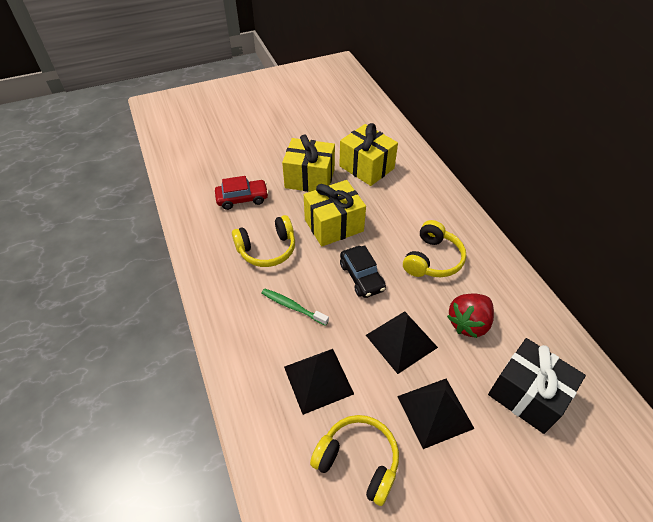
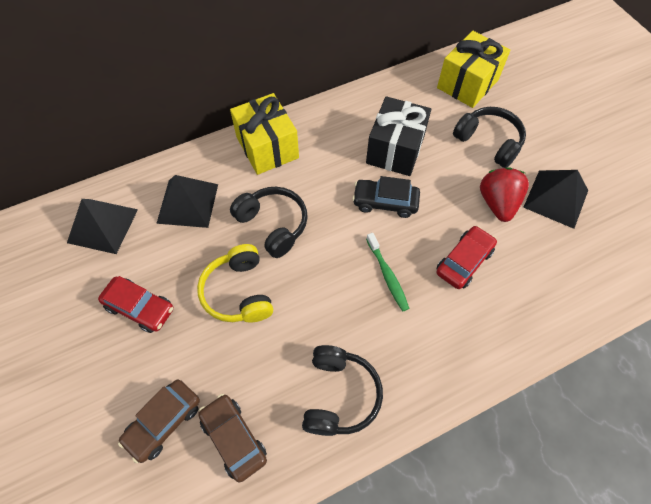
black headphones: none = 0 -> [230,187,308,258] [302,345,383,436] [453,107,526,168] = 3
brown car: none = 0 -> [118,380,200,463] [198,394,267,483] = 2
red car: [215,176,269,210] = 1 -> [98,276,173,333] [436,226,497,289] = 2
yellow gift: [282,134,335,192] [304,180,366,247] [339,123,398,186] = 3 -> [230,93,299,175] [437,31,510,108] = 2
yellow headphones: [232,215,295,267] [310,415,399,506] [403,220,466,277] = 3 -> [197,244,273,322] = 1

